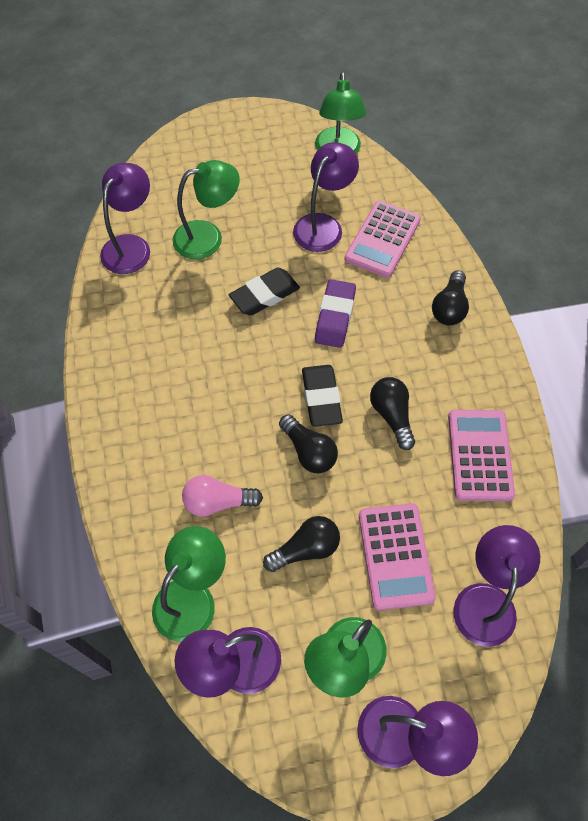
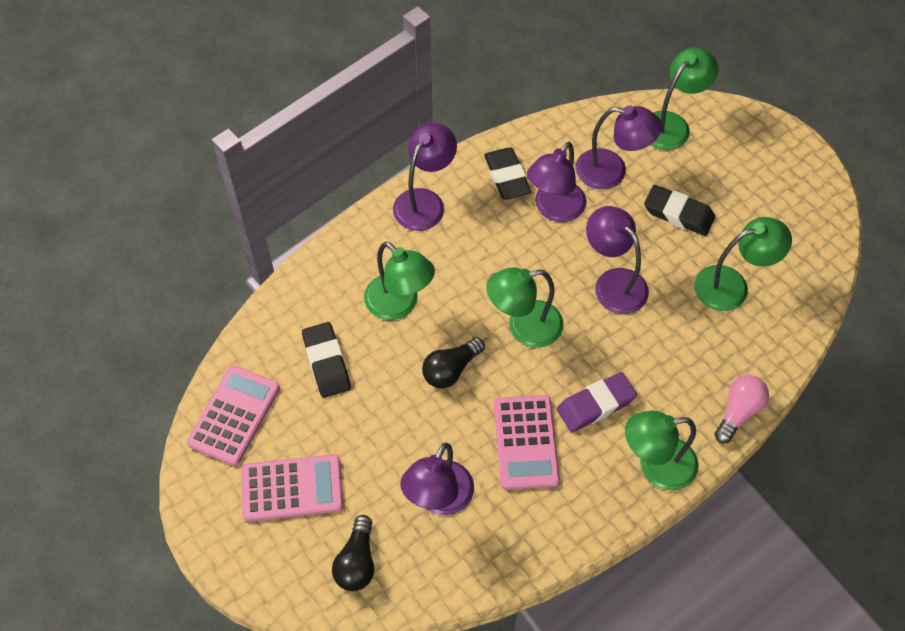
black eraser: [229,268,300,315] [302,365,343,427] = 2 -> [302,322,351,398] [484,148,531,200] [644,185,715,236] = 3
black light bulb: [263,516,340,572] [279,414,338,473] [370,377,415,450] [432,270,469,325] = 4 -> [332,515,374,591] [422,337,485,389] = 2
green lamp: [152,526,226,642] [172,160,240,259] [304,617,387,697] [315,72,366,154] = 4 -> [364,242,435,320] [486,267,563,348] [625,411,699,491] [651,47,719,150] [694,217,792,311] = 5

